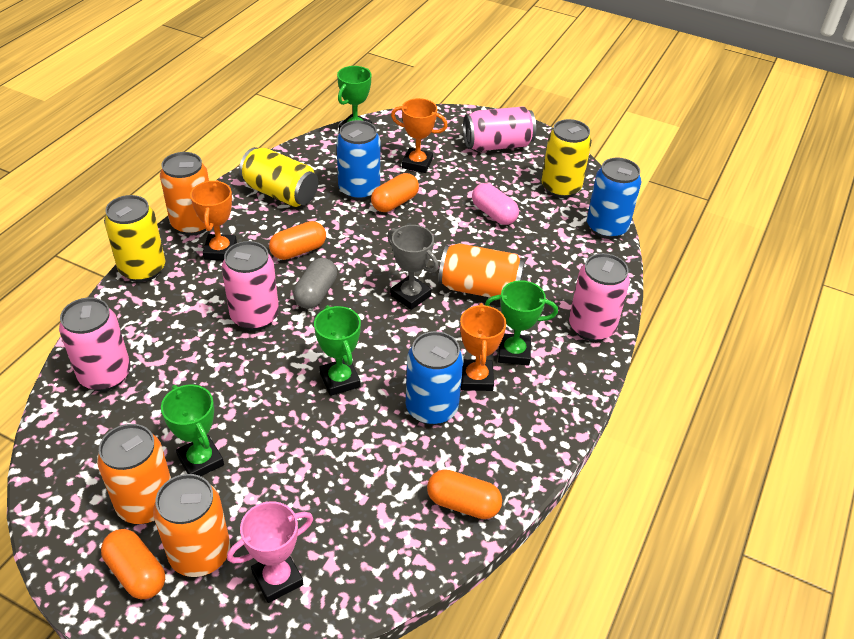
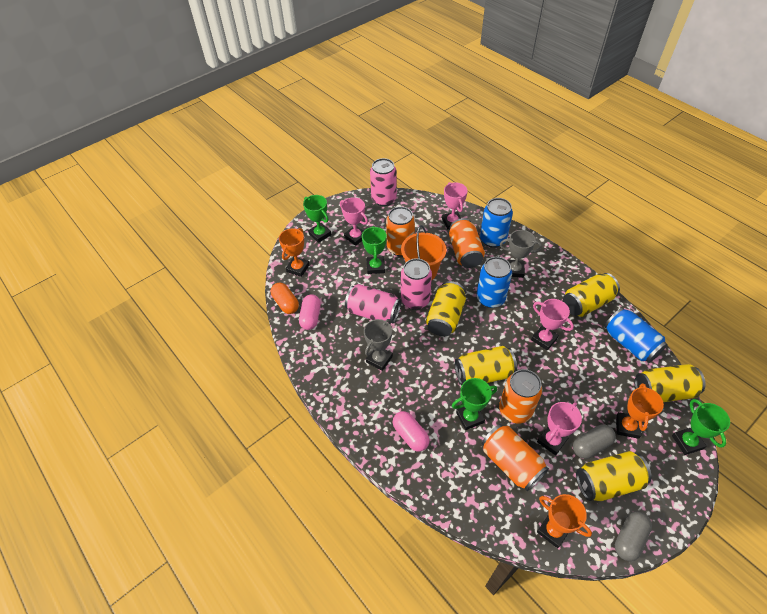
grey capsule: [293,258,337,309] = 1 -> [573,425,616,459] [615,511,652,561] = 2
grey trophy: [387,225,439,310] = 1 -> [364,319,393,371] [500,230,542,278] = 2
orange bucket: none = 0 -> [401,225,447,280] = 1
orange capsule: [101,529,165,599] [269,221,326,260] [371,173,419,212] [427,469,502,519] = 4 -> [271,283,299,314] = 1
pink can: [59,297,131,391] [222,241,279,330] [463,106,536,151] [569,253,630,342] = 4 -> [345,284,401,324] [370,158,397,206] [401,258,432,310] = 3
pink capsule: [472,183,519,225] = 1 -> [299,294,321,330] [393,411,430,452] = 2
pink trophy: [227,501,313,603] = 1 -> [340,197,368,246] [442,182,468,229] [531,299,574,351] [537,402,582,455] = 4
yellow can: [104,195,165,282] [239,147,318,207] [541,119,592,198] = 3 -> [426,281,466,337] [455,346,517,386] [563,273,620,317] [576,451,652,501] [635,364,706,402] = 5

